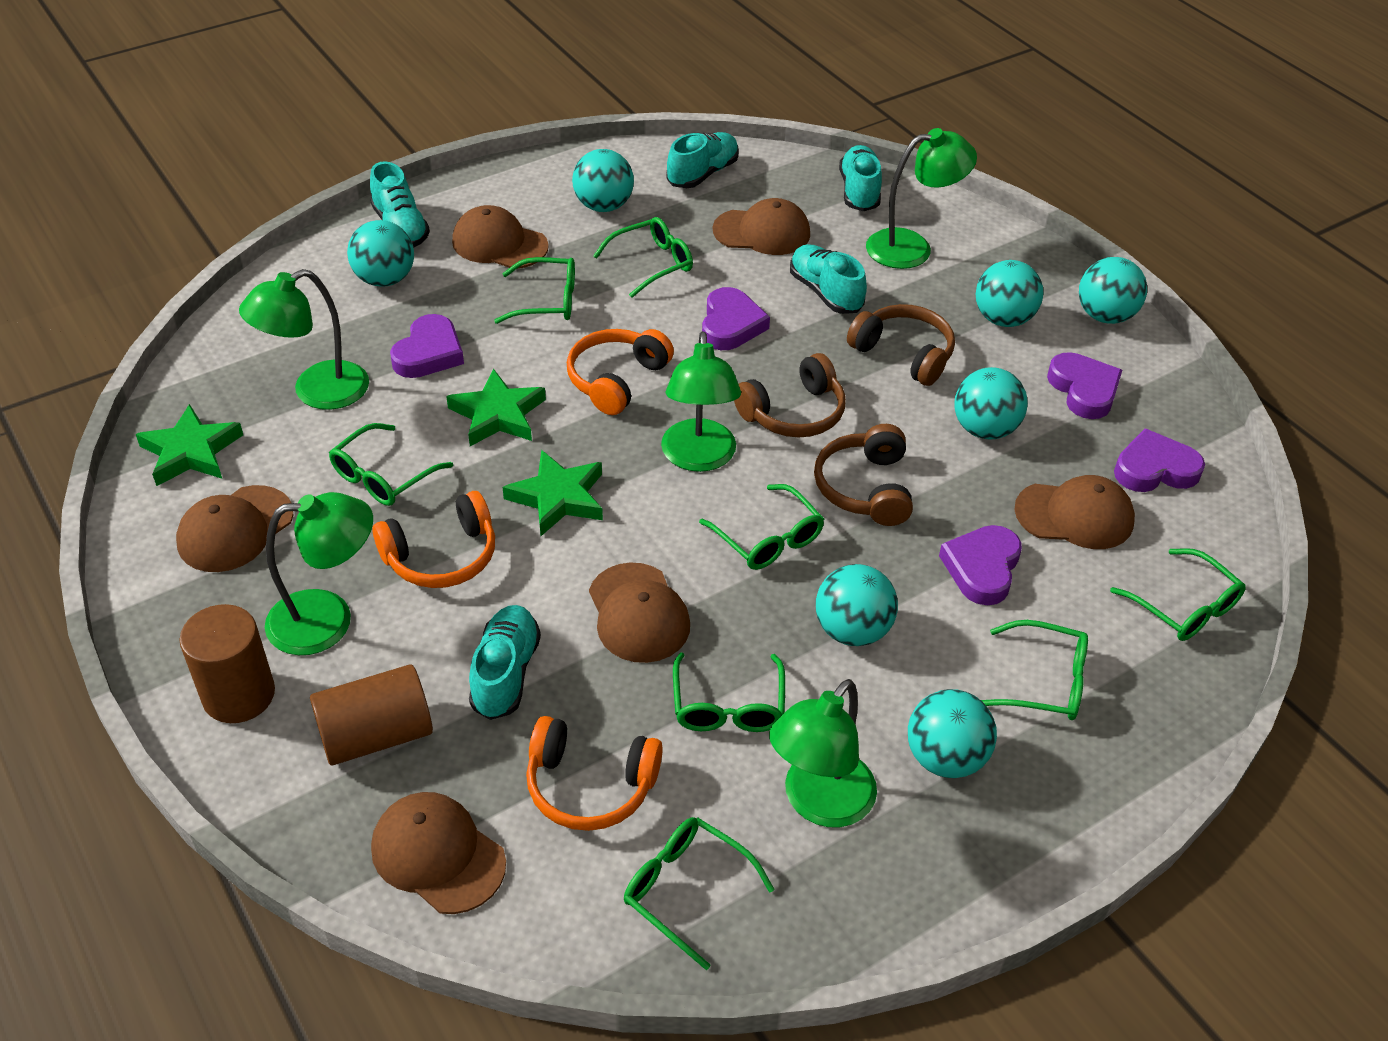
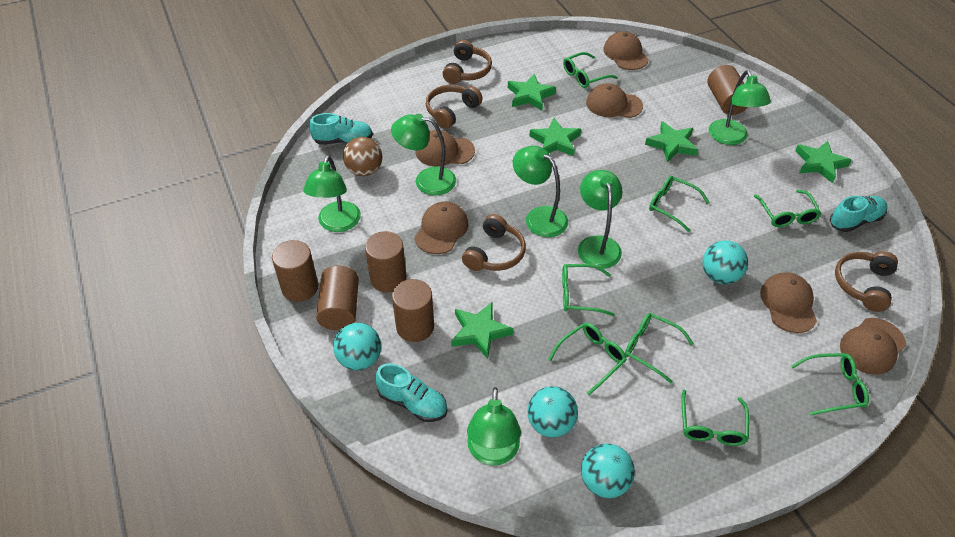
brown ball: none = 0 -> [343,137,382,176] = 1
brown cylinder: [179,604,275,723] [310,664,433,765] = 2 -> [272,240,318,302] [316,266,359,330] [365,231,407,292] [392,279,434,342] [708,65,748,115] = 5
brown headphones: [734,353,846,438] [814,424,913,526] [847,304,955,386] = 3 -> [426,85,483,129] [443,40,492,84] [462,214,526,271] [835,251,898,312] = 4
green lamp: [239,269,369,410] [265,492,373,655] [661,331,741,472] [769,679,877,827] [866,128,977,269] = 5 -> [303,155,361,232] [391,114,456,195] [467,387,521,466] [513,146,568,237] [578,170,622,269] [709,70,771,145] = 6
green star: [136,404,243,486] [446,369,546,446] [503,450,603,536] = 3 -> [451,302,513,359] [508,74,556,110] [529,118,581,156] [645,121,699,162] [795,141,852,183] = 5
orange headphones: [373,491,495,588] [526,716,663,831] [567,329,674,415] = 3 -> none = 0
purple heart: [390,314,464,378] [702,287,770,350] [939,525,1022,605] [1047,352,1122,419] [1114,429,1205,492] = 5 -> none = 0
turquoise ball: [347,220,414,287] [572,149,634,212] [816,564,898,646] [908,689,997,778] [954,367,1028,440] [976,260,1043,327] [1079,257,1147,324] = 7 -> [333,323,381,370] [527,386,578,438] [581,444,635,498] [703,240,748,284] = 4
turquoise shoe: [370,161,430,247] [469,605,541,720] [666,132,739,188] [790,244,867,314] [839,145,882,211] = 5 -> [309,113,373,144] [375,363,447,422] [830,196,887,232] = 3

